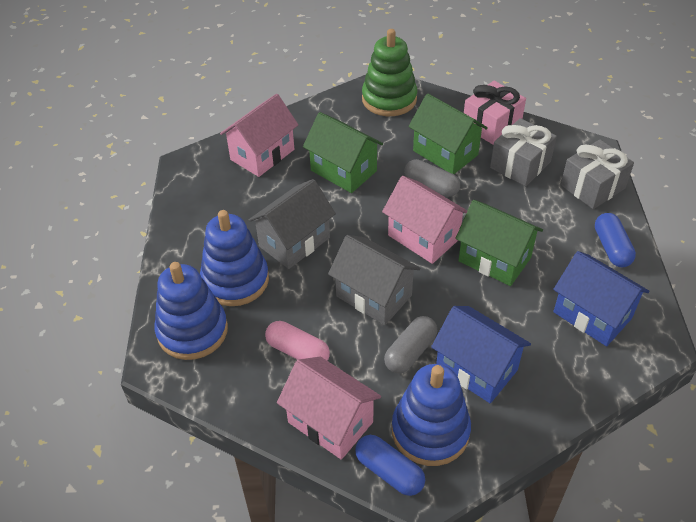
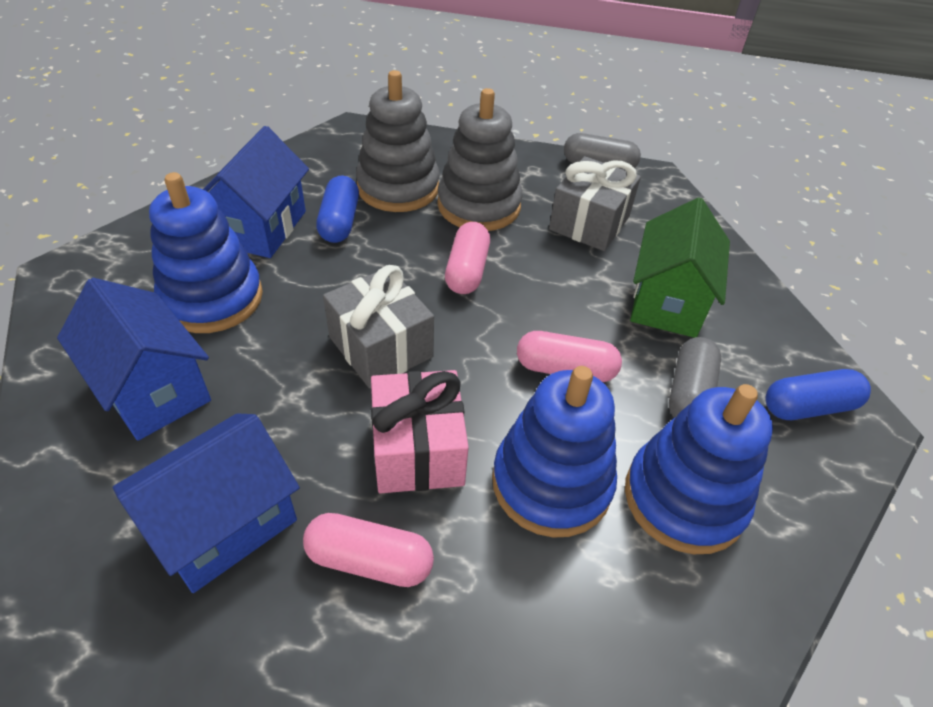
blue house: [431,306,531,403] [553,251,650,346] = 2 -> [57,278,211,441] [113,414,300,593] [203,126,309,258] = 3
green house: [303,112,383,193] [408,93,488,174] [455,200,543,286] = 3 -> [630,197,730,338] = 1
green stacking toy: [362,29,417,116] = 1 -> none = 0
grey house: [249,179,336,269] [328,235,420,325] = 2 -> none = 0
grey stacking toy: none = 0 -> [356,70,440,212] [437,88,522,231] = 2
pink capsule: [265,321,330,361] = 1 -> [303,513,434,587] [445,222,490,294] [517,331,622,382] = 3
pink house: [220,94,298,177] [277,357,381,460] [382,176,468,264] = 3 -> none = 0

